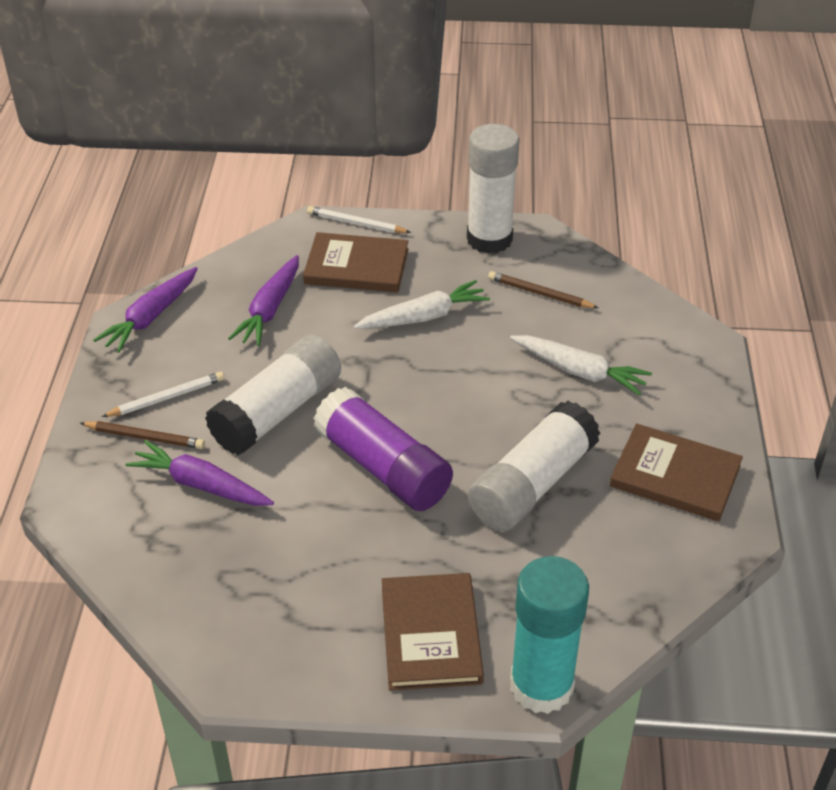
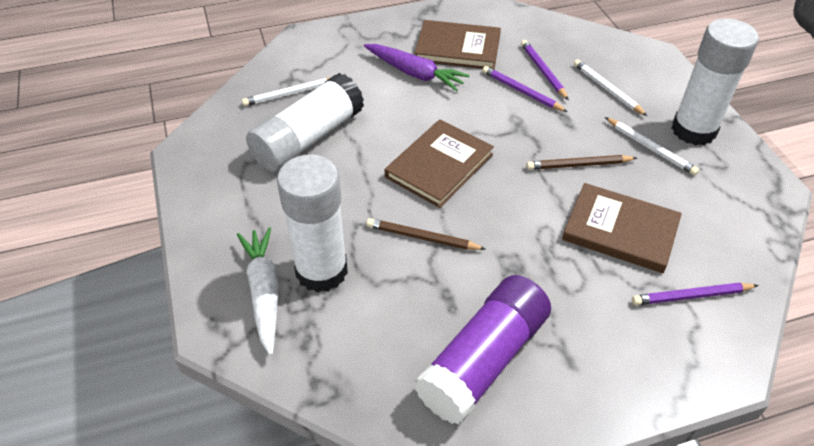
purple carrot: [93,267,198,353] [125,440,274,506] [228,255,299,346] = 3 -> [364,44,470,91] = 1
purple pencil: none = 0 -> [482,66,568,112] [521,40,569,100] [632,283,759,305] = 3
turquoise glue stick: [510,556,589,714] = 1 -> none = 0
white carrot: [354,280,490,329] [510,335,652,395] = 2 -> [237,227,279,355] = 1
white pencil: [102,371,224,417] [307,206,411,233] = 2 -> [242,78,329,106] [574,59,647,116] [605,117,699,176] = 3

